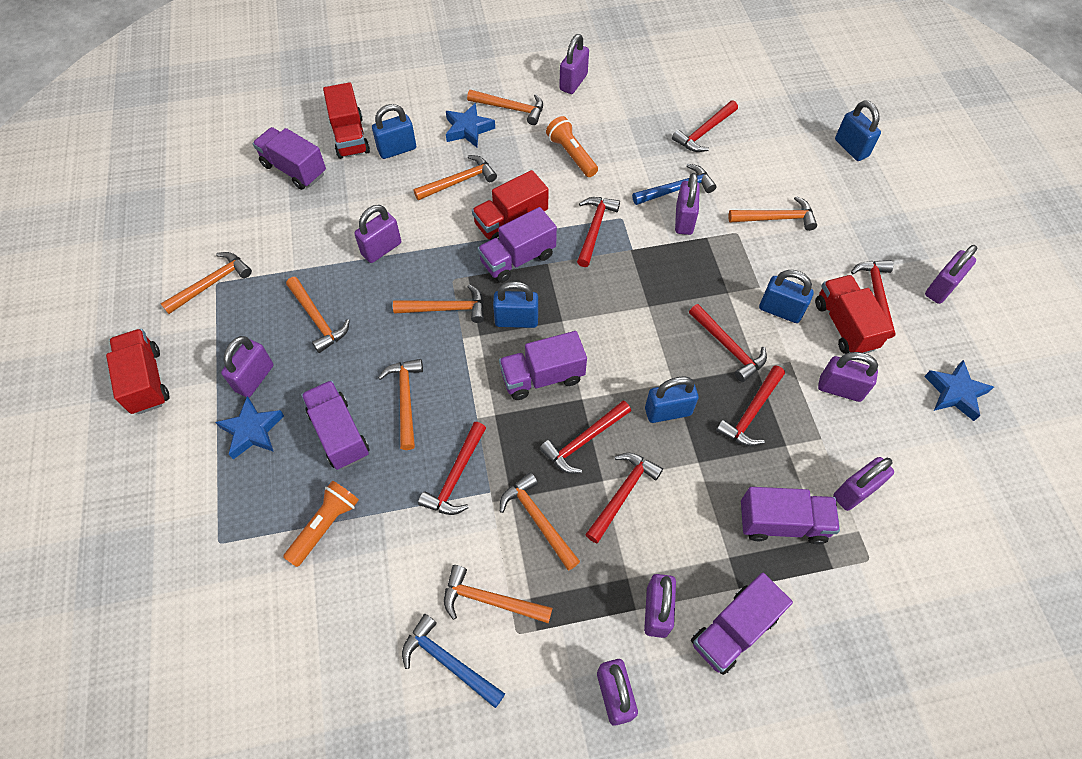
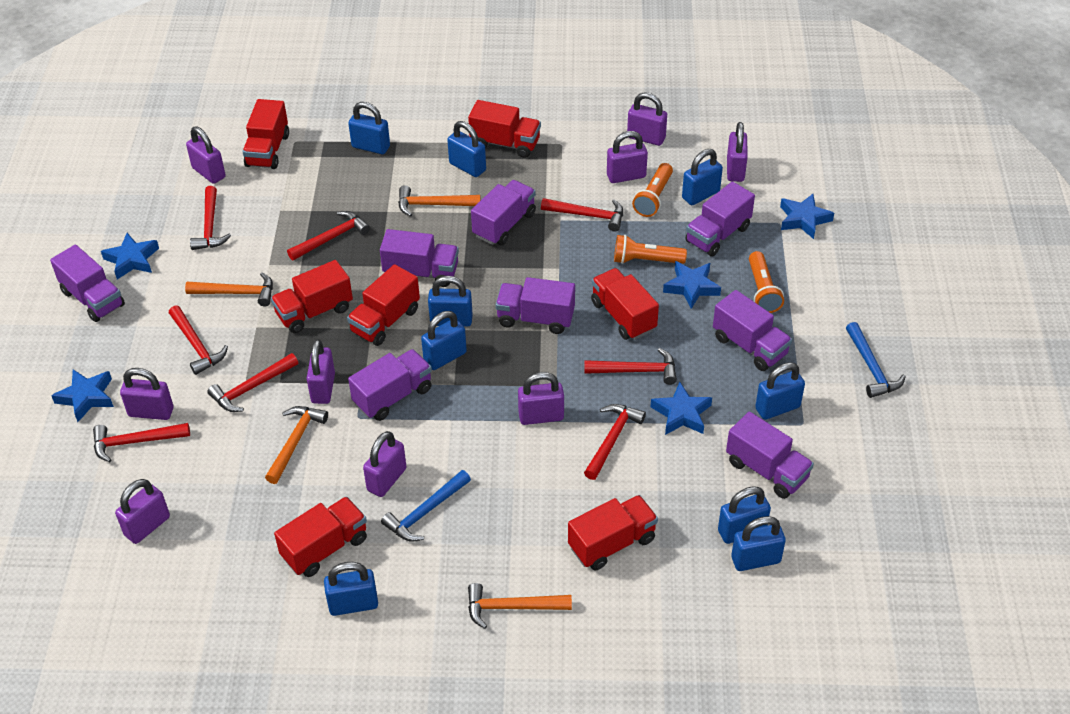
blue padlock: [372,104,416,159] [493,281,538,328] [645,376,699,423] [759,270,814,323] [835,100,881,161] = 5 -> [324,562,378,616] [348,102,390,154] [421,311,467,370] [428,276,473,327] [447,121,486,177] [682,149,723,205] [718,486,771,544] [731,516,786,571] [755,362,805,420] = 9
blue star: [215,396,284,459] [446,103,495,147] [924,360,994,421] = 3 -> [51,370,114,422] [101,233,159,280] [651,382,712,435] [663,261,721,309] [780,194,834,239] = 5
orange flashlight: [283,480,359,567] [546,116,598,177] = 2 -> [614,235,687,264] [632,163,673,217] [749,251,784,313] = 3
orange hammer: [160,252,252,314] [286,277,350,353] [378,359,423,450] [393,285,484,323] [413,155,497,200] [444,565,552,623] [467,90,543,125] [500,472,580,570] [728,196,817,231] = 9 -> [185,272,273,307] [265,406,328,484] [398,185,481,217] [468,583,572,629] = 4
purple truck: [253,127,326,190] [301,380,369,470] [477,207,557,283] [499,331,587,400] [691,573,793,675] [741,487,840,544] = 6 -> [50,245,125,322] [348,349,432,421] [380,229,459,287] [471,180,536,246] [496,277,575,334] [685,181,755,256] [713,290,792,371] [726,412,814,499] = 8
red truck: [106,329,170,414] [323,82,370,159] [472,170,548,240] [815,275,894,354] = 4 -> [243,99,289,169] [271,260,353,333] [274,497,367,577] [347,264,420,346] [468,100,541,158] [568,495,658,570] [591,268,659,340] = 7

